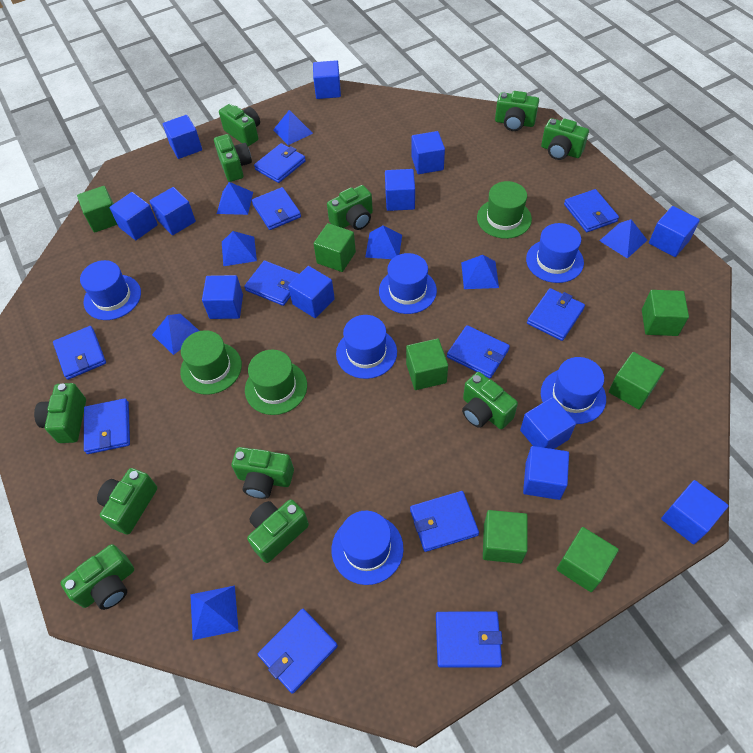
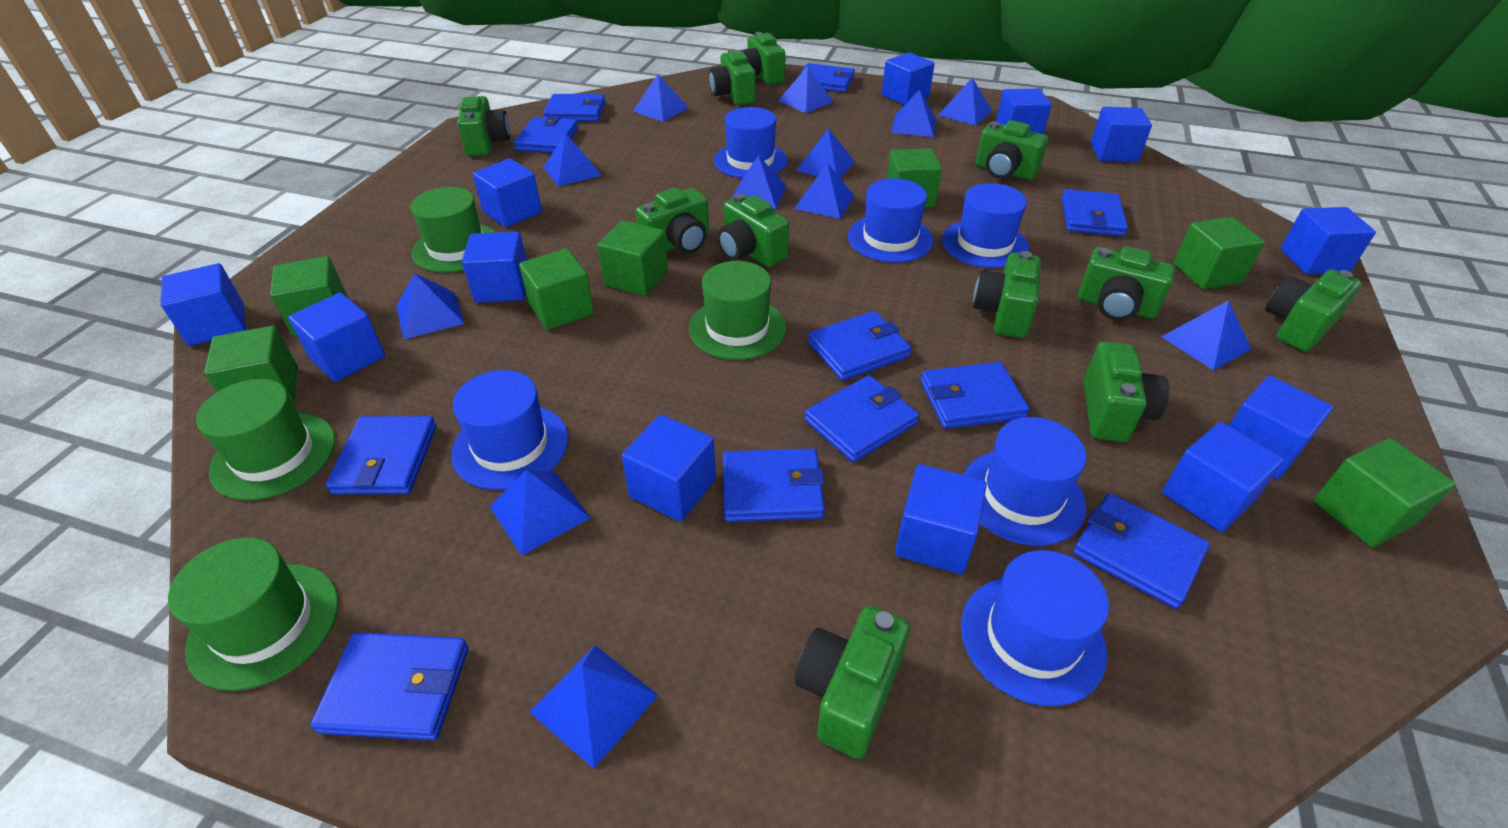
blue pyramid: [152,314,199,355] [190,586,239,640] [217,182,253,215] [222,231,257,266] [273,110,313,145] [365,225,402,259] [461,255,499,289] [599,219,647,259] = 8 -> [396,273,465,339] [490,469,591,556] [530,645,659,769] [544,133,602,186] [633,74,689,122] [732,155,786,209] [778,66,833,113] [794,163,855,219] [796,128,855,178] [891,89,936,137] [939,77,992,126] [1161,300,1251,370] = 12
green hat: [180,330,242,395] [245,350,307,415] [477,181,532,239] = 3 -> [168,537,338,691] [196,379,335,500] [411,187,497,273] [689,261,786,360] = 4

